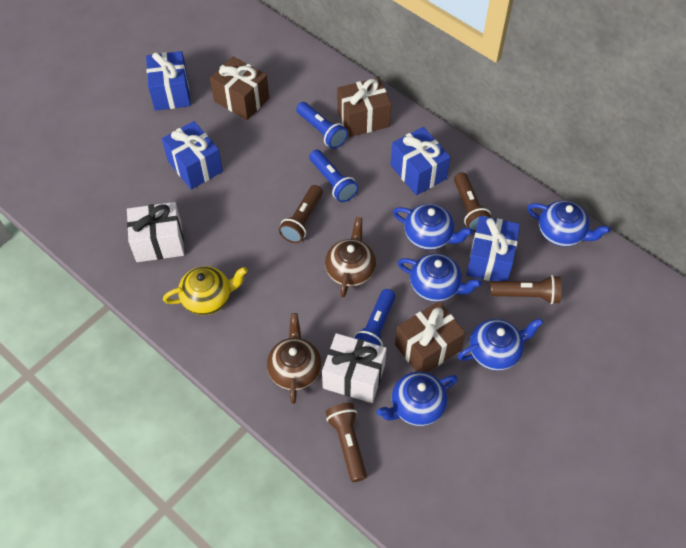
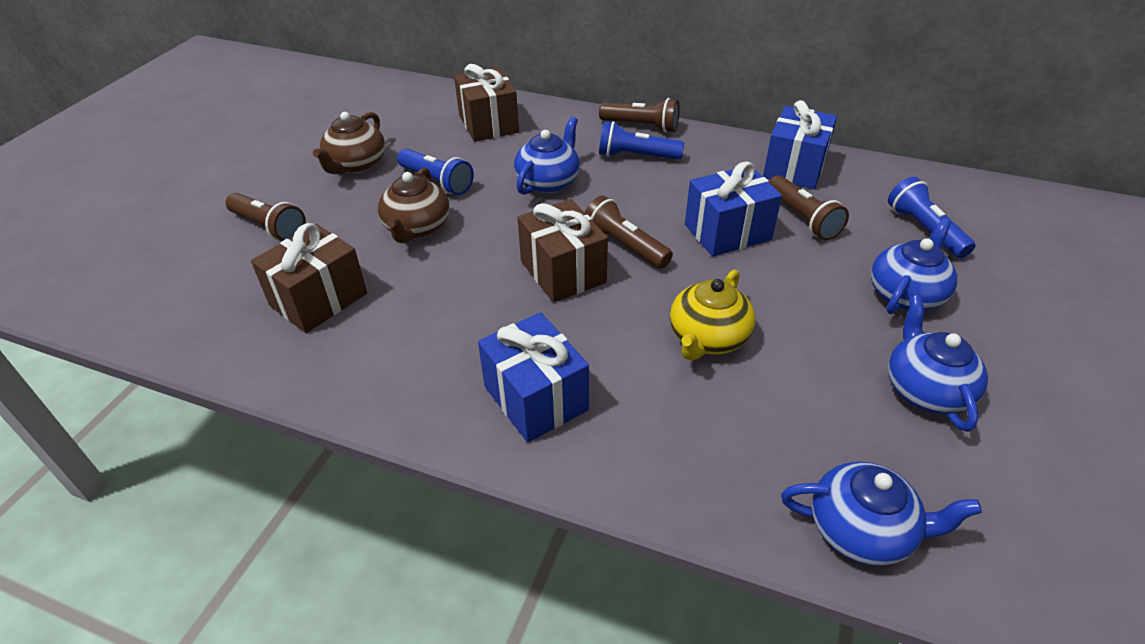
blue gift: [146,51,191,111] [162,121,223,190] [390,127,450,195] [467,216,520,281] = 4 -> [478,312,589,442] [685,161,782,257] [763,100,837,189] = 3
blue teapot: [377,371,458,426] [393,204,473,250] [397,253,482,302] [458,318,543,371] [527,201,611,247] = 5 -> [514,116,580,195] [781,462,982,566] [871,218,957,314] [888,295,988,432] = 4
white gift: [127,202,184,262] [322,333,387,403] = 2 -> none = 0

